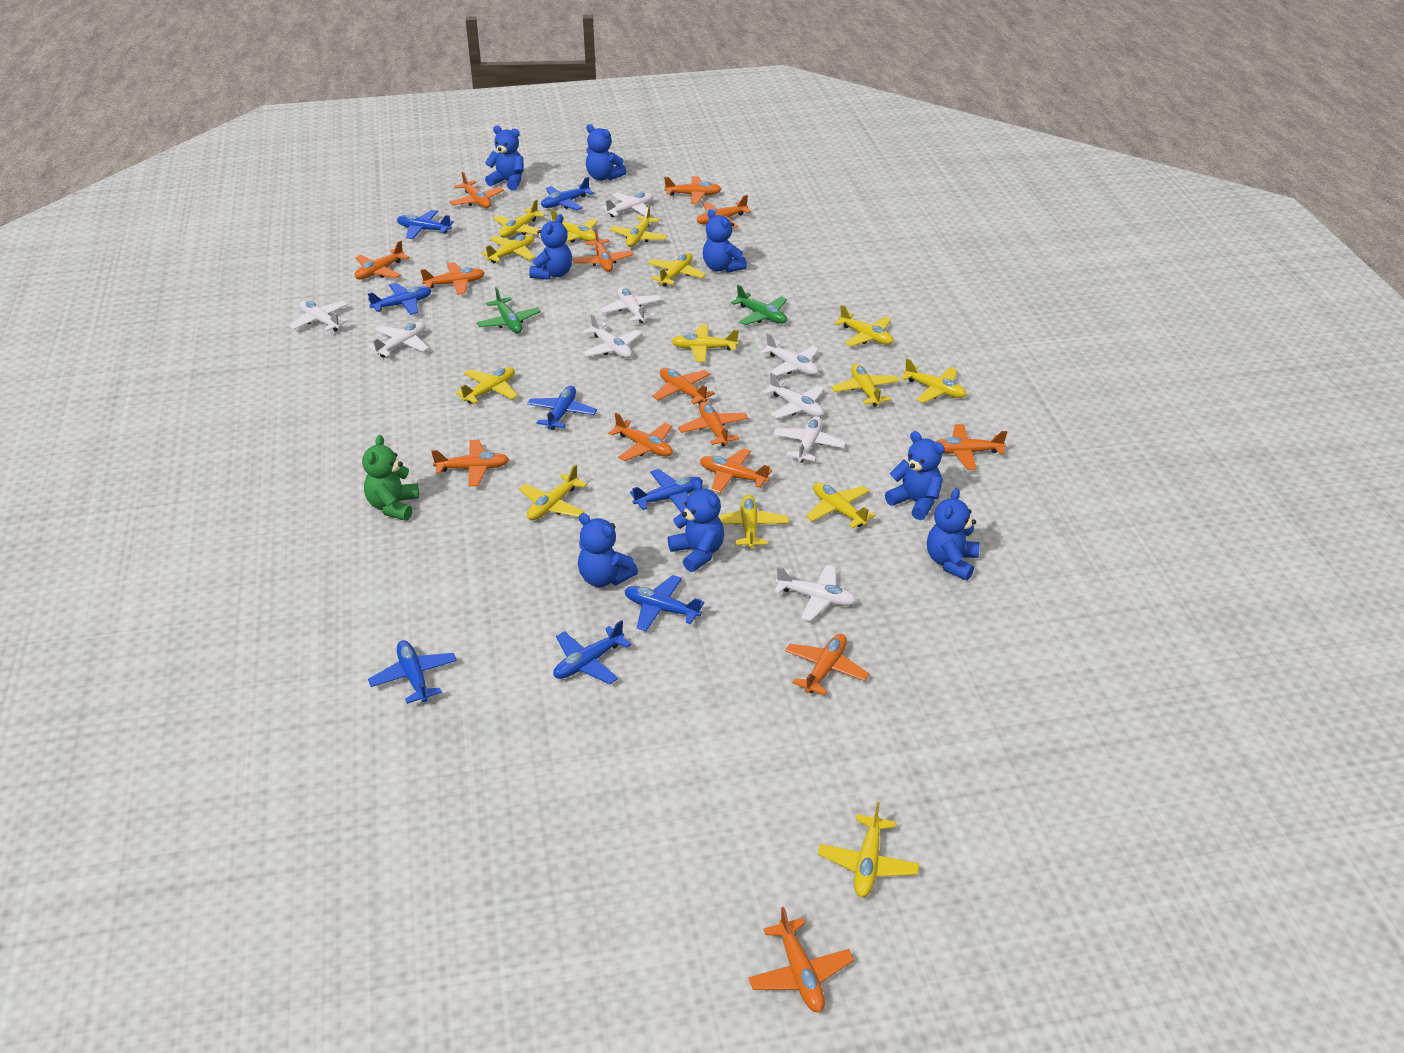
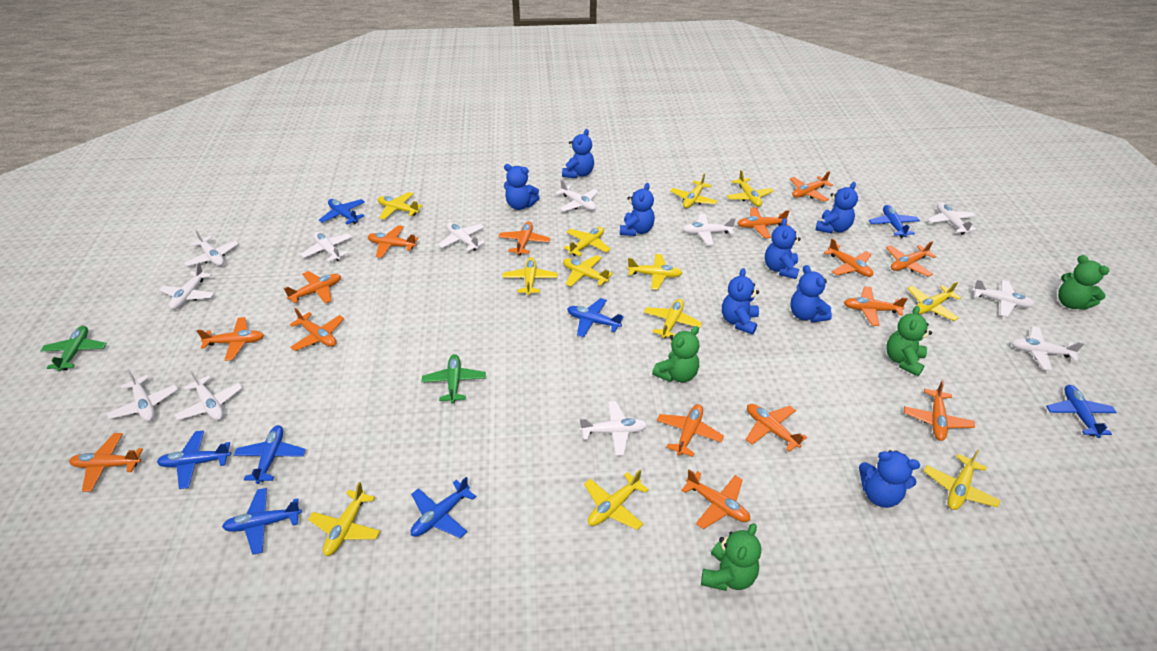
green teddy bear: [362,435,419,521] = 1 -> [652,326,699,382] [701,523,761,591] [886,306,932,376] [1058,255,1109,310] = 4
orange plane: [355,241,409,279] [421,262,485,295] [431,440,509,487] [450,172,504,208] [573,228,634,272] [608,413,673,461] [652,368,715,404] [664,176,721,204] [678,401,749,446] [697,195,751,228] [700,448,772,493] [749,907,854,1012] [785,634,869,695] [935,424,1007,470] = 14 -> [69,433,143,492] [197,317,264,361] [284,271,341,303] [290,308,344,351] [368,225,418,258] [498,221,550,256] [657,404,724,457] [681,470,750,529] [737,207,789,238] [746,404,807,452] [790,171,833,202] [824,238,873,277] [844,286,908,326] [886,241,936,277] [904,380,975,441] = 15
white plane: [289,300,348,332] [368,322,429,357] [582,314,642,358] [600,287,662,324] [602,192,653,218] [760,333,819,376] [763,372,824,419] [773,416,846,463] [774,565,856,621] = 9 -> [106,369,178,422] [160,262,215,309] [175,370,242,420] [184,230,239,266] [301,232,352,262] [438,222,485,251] [556,179,598,211] [580,401,647,456] [683,214,736,245] [927,202,976,234] [972,279,1035,317] [1011,327,1084,371] = 12
yellow plane: [455,367,518,404] [481,234,535,263] [493,199,546,238] [519,464,587,520] [551,209,598,243] [610,205,668,247] [648,253,706,287] [671,324,739,362] [718,494,789,548] [806,482,876,528] [818,802,919,897] [831,364,899,407] [834,305,893,347] [900,358,967,403] = 14 -> [308,482,380,556] [378,192,423,220] [502,257,558,295] [563,227,611,256] [563,255,613,287] [584,470,649,530] [627,254,682,290] [644,299,702,338] [670,173,718,208] [727,170,773,207] [907,282,961,321] [924,449,1001,510] = 12

